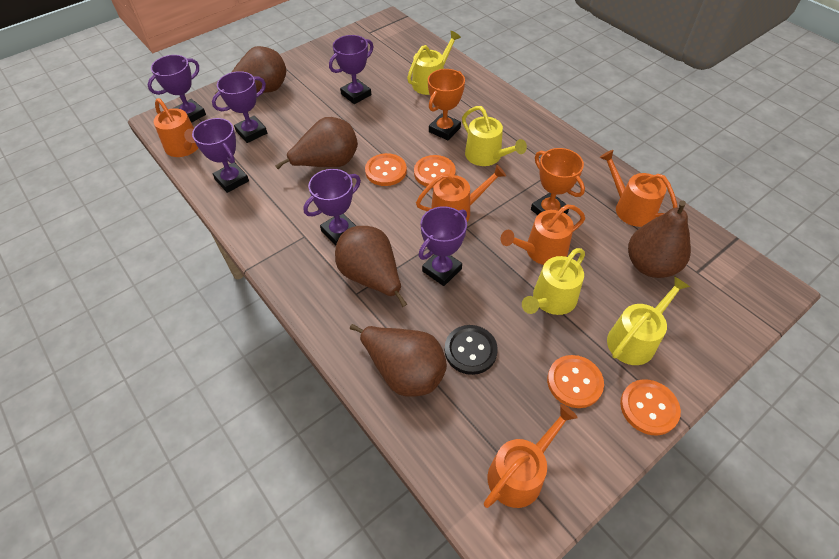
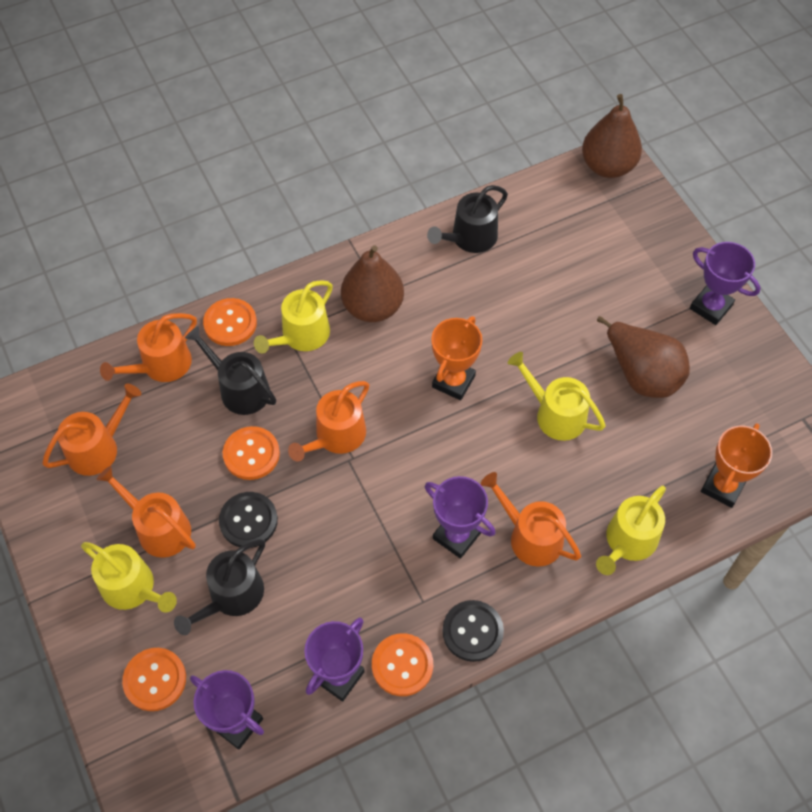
black button: [445,325,498,375] = 1 -> [219,492,278,548] [443,600,504,662] = 2
black watering can: none = 0 -> [174,539,265,635] [185,326,276,415] [427,185,508,253] = 3
brown pear: [215,46,286,94] [275,117,358,169] [335,226,407,307] [350,324,447,396] [628,200,691,278] = 5 -> [341,245,404,322] [582,94,642,178] [597,316,690,398] = 3
purple trophy: [148,55,206,123] [192,118,249,193] [212,71,267,143] [303,169,361,245] [329,35,374,104] [418,206,467,286] = 6 -> [190,670,264,750] [304,617,365,702] [425,476,496,559] [690,242,761,325] = 4

